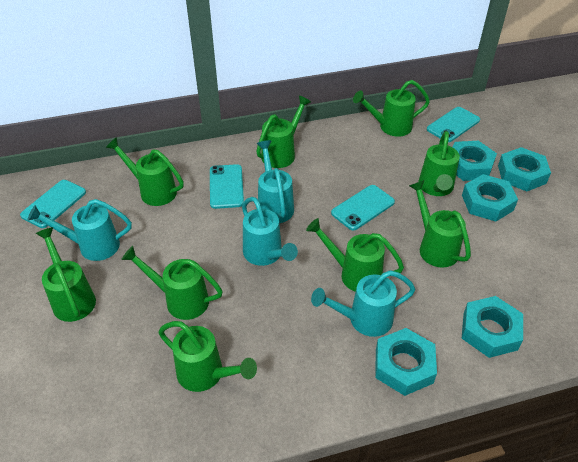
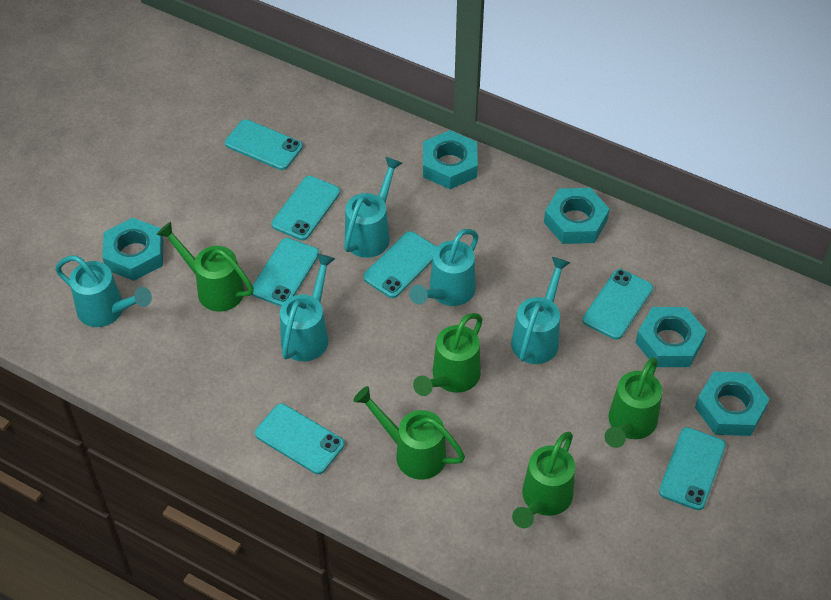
green watering can: [36,227,96,322] [106,137,184,206] [121,246,223,320] [158,321,257,392] [256,96,311,168] [306,218,404,292] [353,80,430,137] [409,180,471,268] [418,131,460,196] = 9 -> [156,222,254,312] [353,386,465,480] [413,313,483,396] [512,432,575,528] [605,358,662,448] = 5
turquoise phone: [20,180,86,228] [210,164,244,209] [331,185,395,230] [427,107,480,142] = 4 -> [225,119,303,170] [252,238,319,306] [255,404,344,474] [271,176,340,241] [363,231,437,298] [582,269,653,340] [659,427,726,510] = 7
turquoise watering can: [27,199,132,261] [242,197,298,266] [257,140,294,223] [311,270,415,337] = 4 -> [55,255,152,327] [280,254,335,361] [344,157,402,258] [410,229,479,306] [511,257,571,364] = 5

